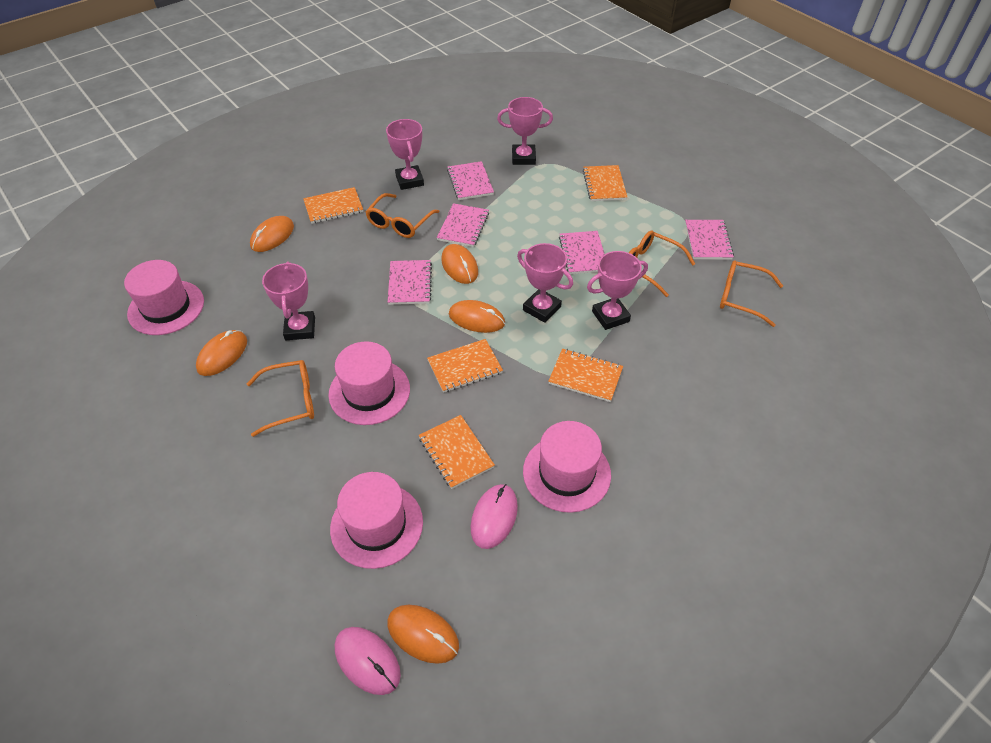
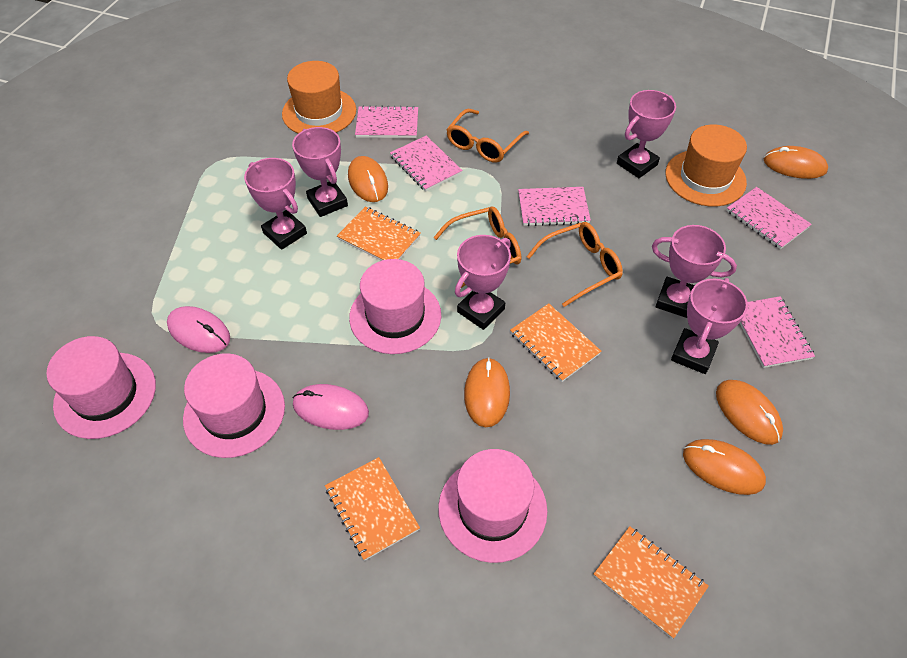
orange glasses: [247,360,314,437] [366,193,440,238] [629,230,695,297] [720,261,783,327] = 4 -> [434,207,521,288] [446,109,529,163] [526,222,623,307] = 3
orange hat: none = 0 -> [282,61,356,134] [665,125,747,206] = 2
orange notebook: [303,187,363,224] [418,415,495,489] [427,339,503,393] [548,349,623,402] [583,165,627,201] = 5 -> [325,457,420,561] [337,206,421,261] [510,303,601,382] [594,526,709,639] = 4
pink trophy: [262,262,315,340] [386,119,424,190] [497,97,553,165] [517,243,573,323] [587,251,648,330] = 5 -> [244,158,307,250] [292,127,348,217] [455,235,511,330] [617,90,676,178] [652,225,737,318] [671,278,748,374] = 6

